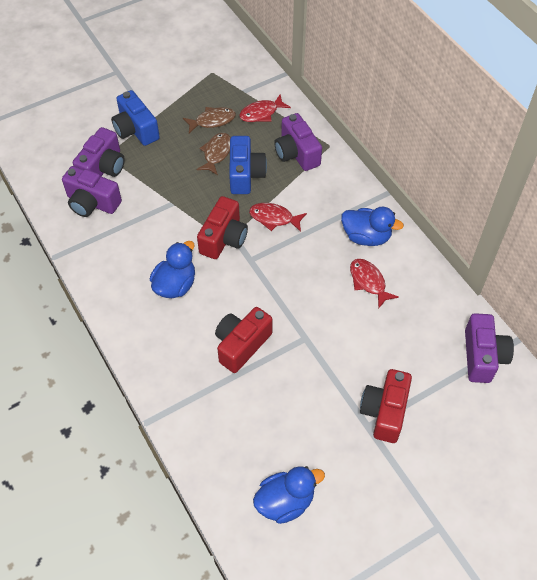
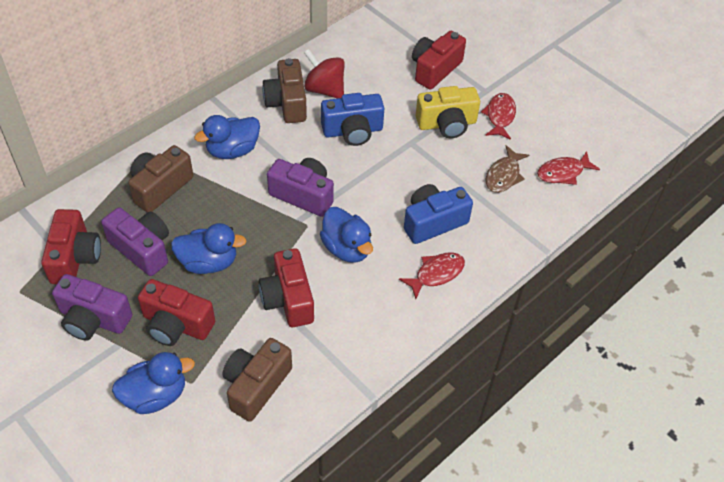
blue duck: [150,241,195,298] [253,466,325,524] [341,206,404,246] = 3 -> [112,352,195,414] [171,223,247,274] [194,115,260,159] [320,207,373,263] = 4
brown camera: none = 0 -> [128,145,193,213] [223,338,292,422] [262,58,307,123] = 3
brown fish: [183,107,236,133] [197,133,231,175] = 2 -> [486,145,529,193] = 1
purple camera: [62,166,122,217] [73,127,125,177] [274,113,322,171] [465,313,514,383] = 4 -> [52,274,132,341] [101,207,169,276] [267,158,334,217] = 3
red camera: [197,196,248,259] [215,307,273,373] [360,369,412,443] = 3 -> [41,209,101,284] [138,279,215,346] [259,248,314,327] [412,31,466,90] = 4
red spinning top: none = 0 -> [304,49,345,98] = 1
yellow camera: none = 0 -> [415,86,480,138] = 1

